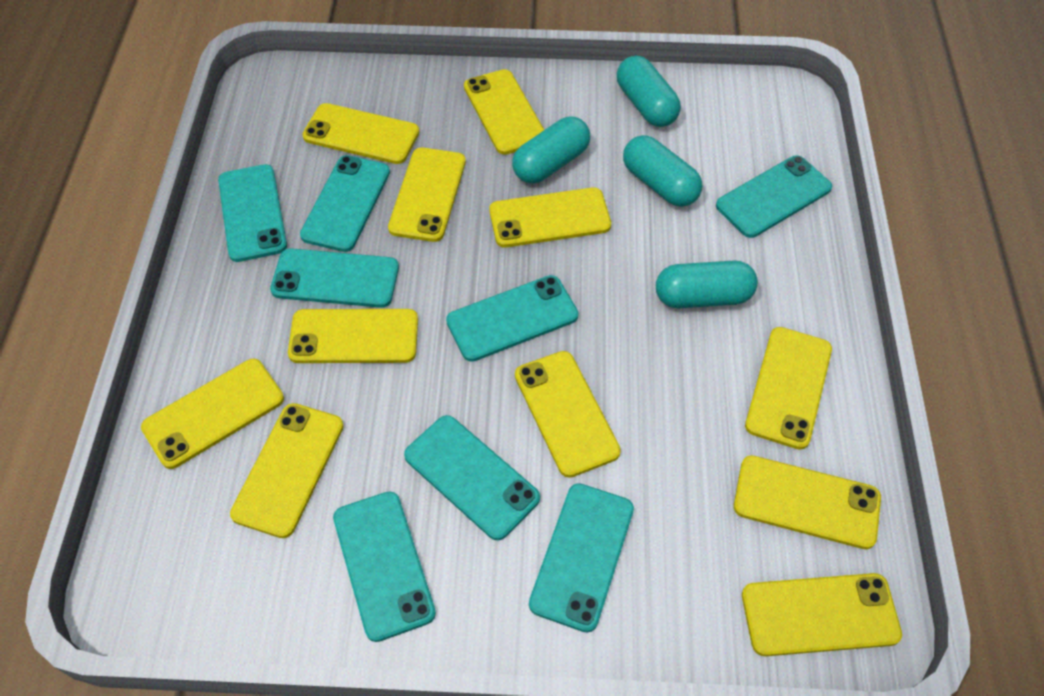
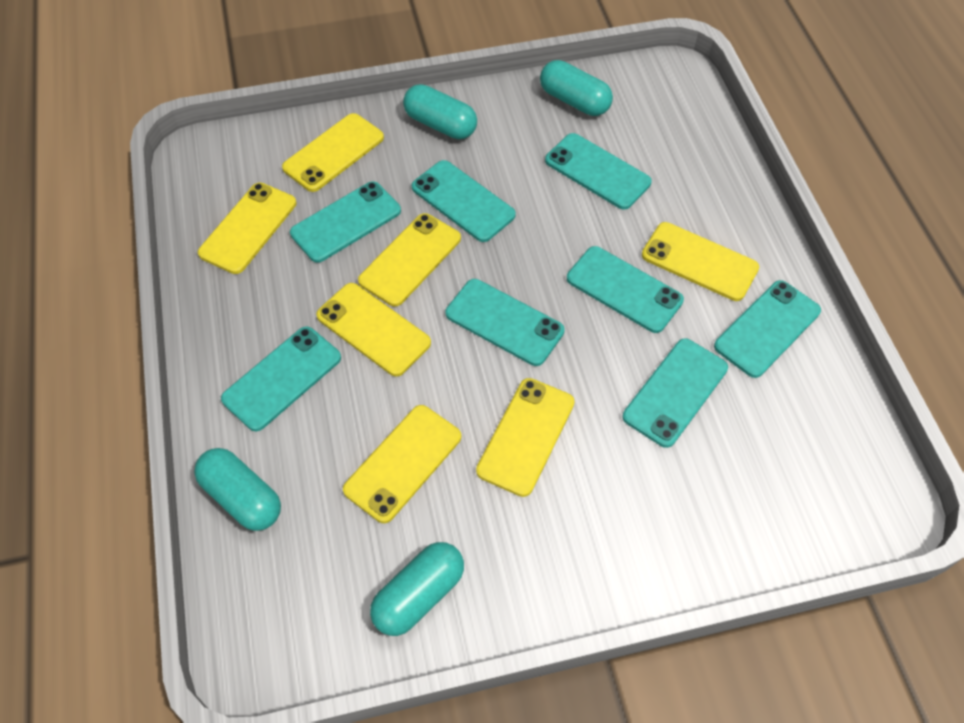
yellow phone: [141,359,284,469] [230,403,344,538] [288,309,418,363] [302,103,419,164] [388,148,466,242] [464,69,544,155] [489,187,611,247] [515,351,621,478] [734,455,881,549] [742,573,902,656] [745,327,832,450] = 11 -> [198,183,296,274] [282,113,384,192] [316,283,431,376] [343,405,461,523] [358,213,461,306] [476,378,575,497] [642,222,759,301] = 7

